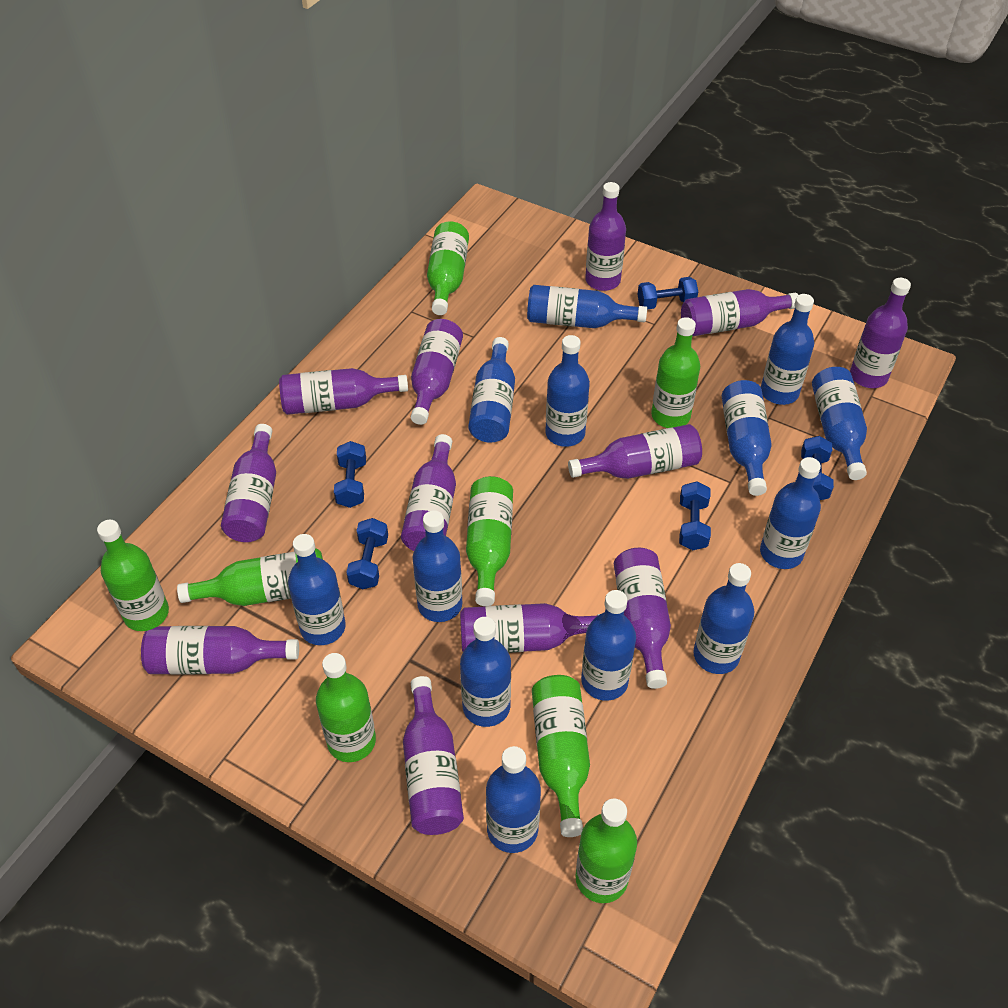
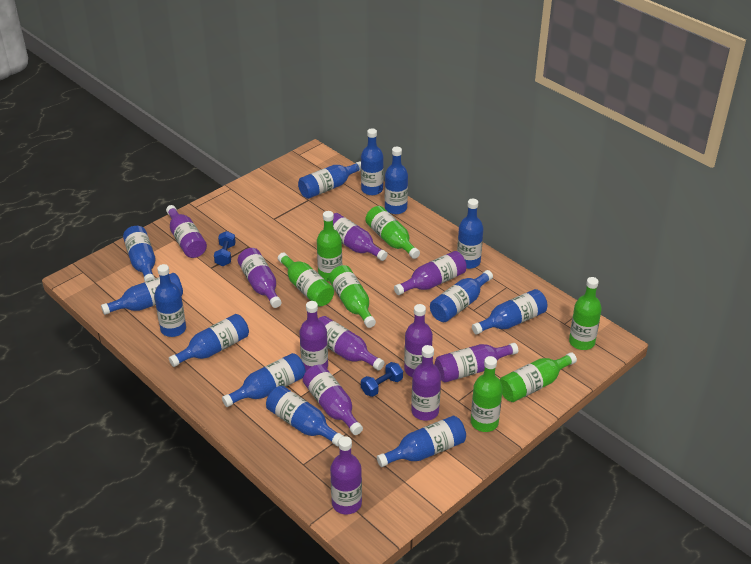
blue dumbbell: [334,441,366,508] [346,518,388,589] [637,277,698,310] [679,481,711,550] [801,436,834,500] = 5 -> [214,231,236,266] [361,362,403,397] = 2
green bottle: [97,520,169,631] [177,548,323,606] [316,653,376,762] [427,221,469,315] [466,476,513,606] [532,675,590,837] [575,798,637,903] [651,317,700,428] = 8 -> [278,252,334,307] [317,211,342,281] [329,265,376,328] [365,206,420,259] [471,356,503,432] [500,352,577,402] [569,277,602,350] = 7
purple bottle: [141,626,299,675] [221,424,276,542] [279,368,408,415] [401,434,456,551] [403,676,464,835] [411,319,463,425] [460,603,600,653] [568,424,702,479] [585,182,626,291] [614,548,671,689] [681,289,798,336] [850,278,911,388] = 12 -> [166,205,207,258] [238,248,282,308] [299,301,328,371] [303,364,363,435] [318,316,385,370] [330,436,362,515] [333,213,388,261] [394,251,467,295] [404,304,433,377] [411,345,441,421] [435,343,518,383] = 11

